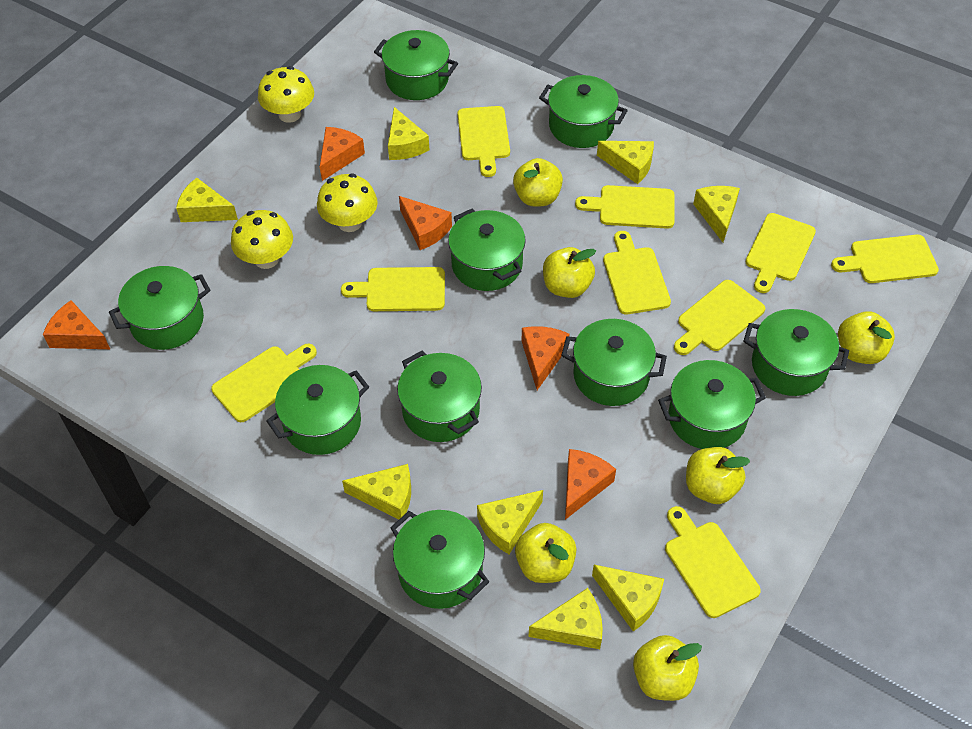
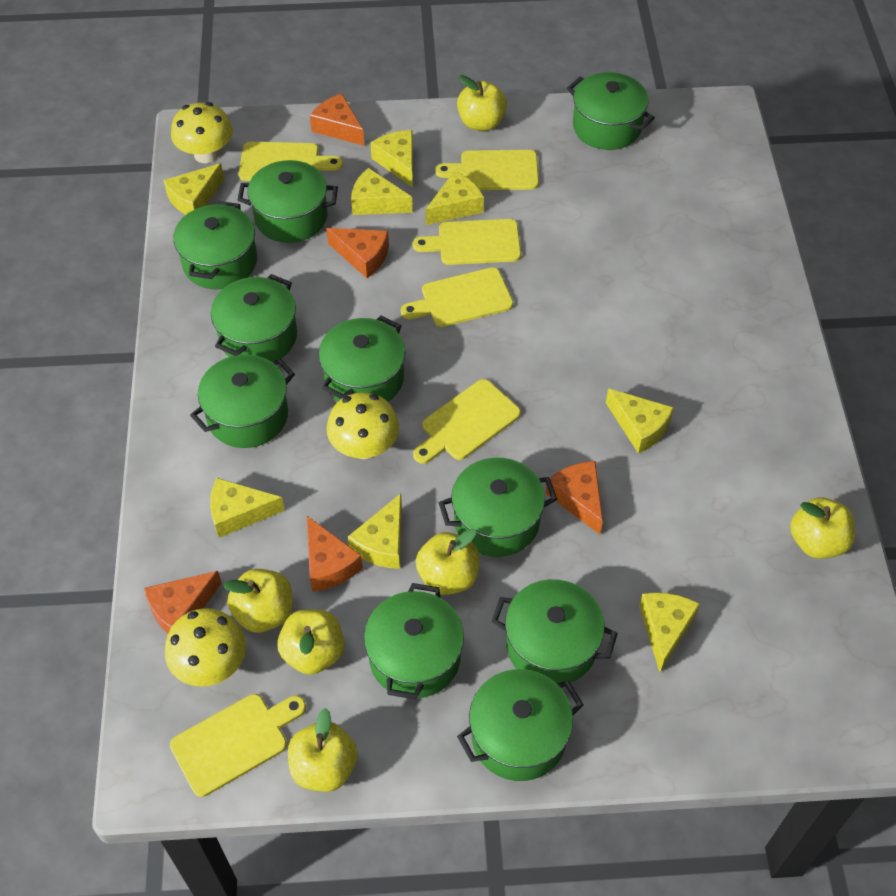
yellow cutting board: [211,344,317,422] [341,267,445,311] [458,106,510,177] [575,185,675,229] [603,231,671,314] [665,506,761,618] [674,280,765,355] [746,213,816,293] [831,234,939,283] = 9 -> [170,694,306,797] [239,142,343,181] [401,267,513,327] [413,219,521,265] [413,379,521,464] [435,150,539,190] = 6

